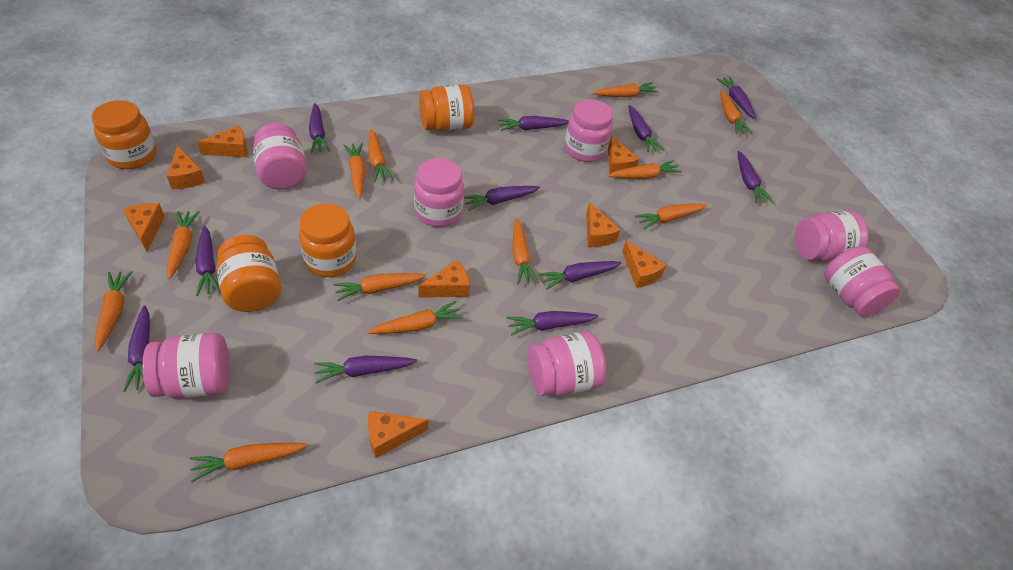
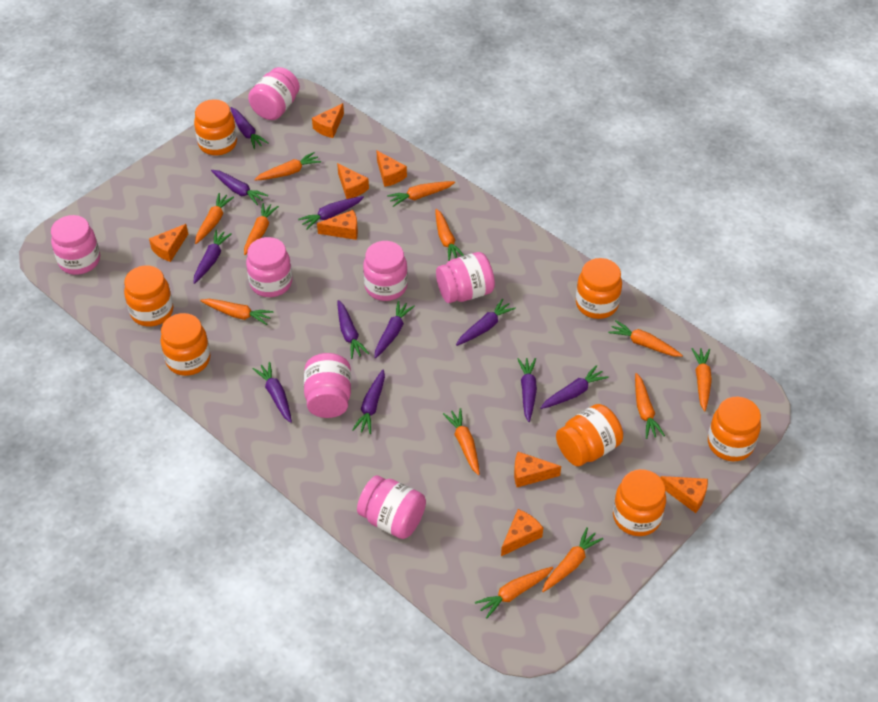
orange jar: [92,100,156,169] [216,235,281,312] [299,203,357,277] [419,84,474,131] = 4 -> [124,266,173,326] [160,313,210,376] [194,99,237,155] [556,404,623,466] [576,258,622,319] [613,469,666,536] [708,397,761,461] = 7

